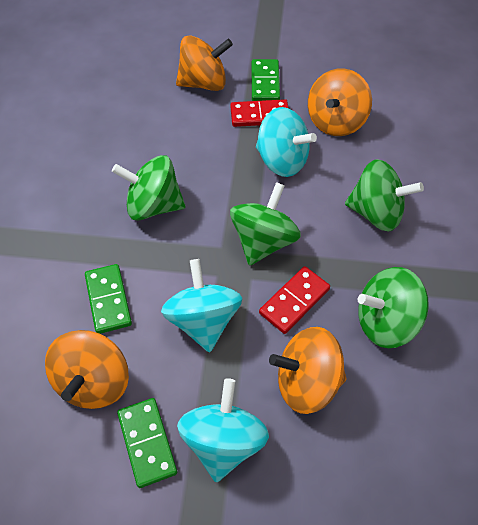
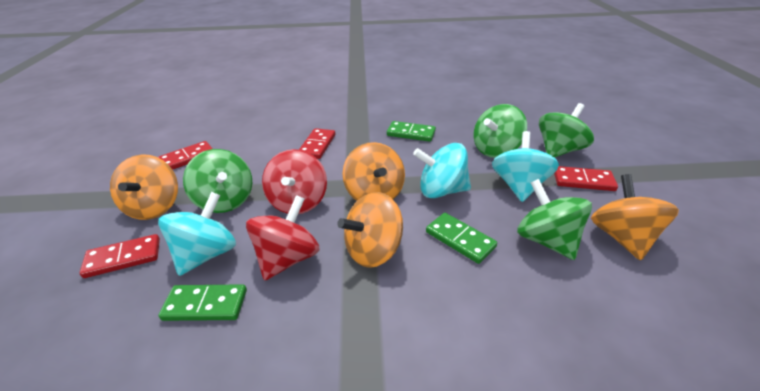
red domino: [230,99,288,127] [259,266,330,334] = 2 -> [79,234,160,278] [158,141,213,170] [299,128,335,159] [554,166,618,191] = 4
red spinning top: none = 0 -> [246,195,319,281] [262,149,327,214] = 2

